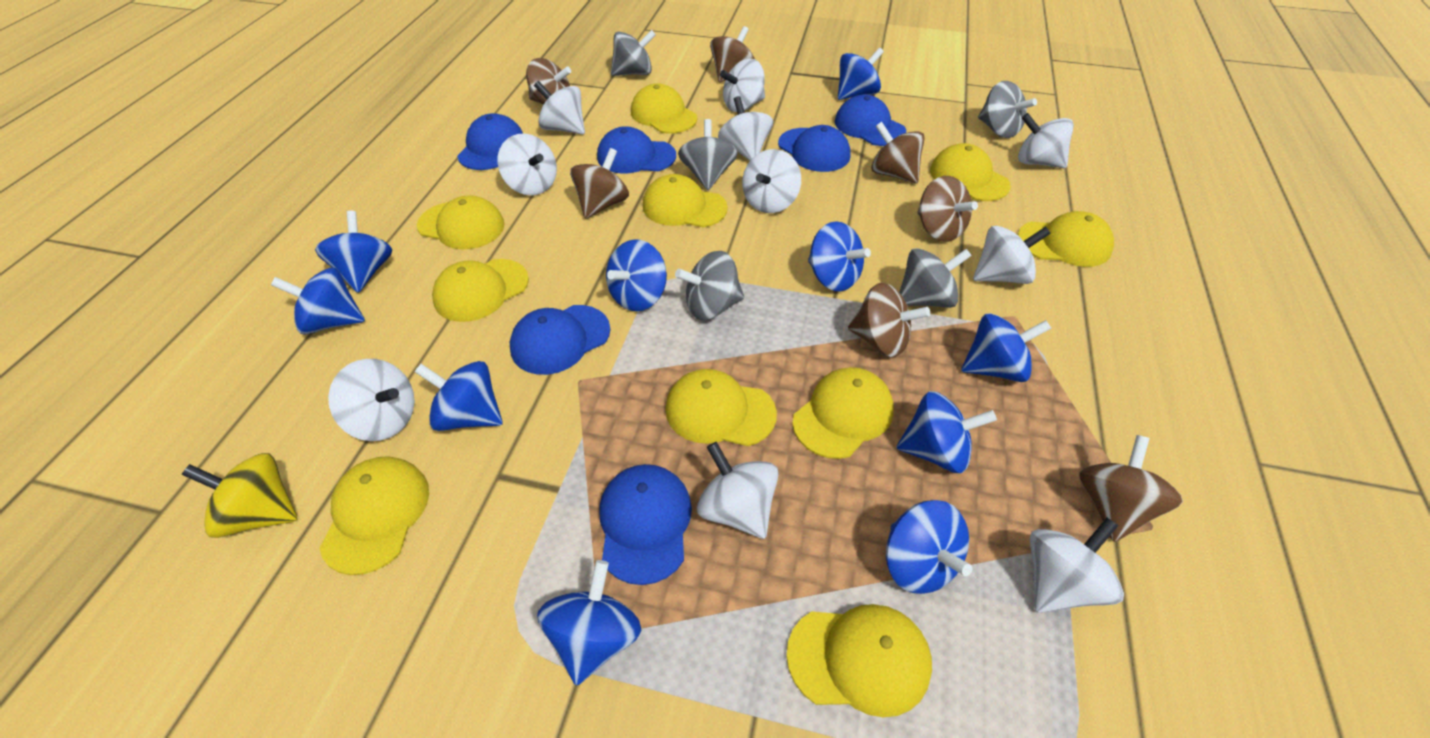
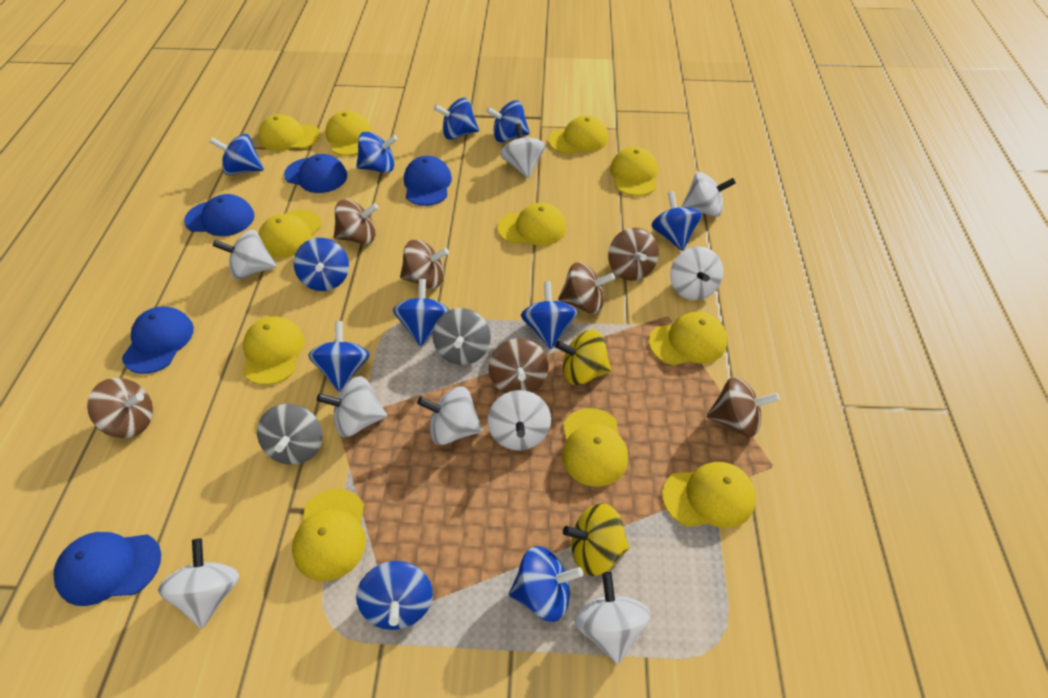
blue cap: [457,113,523,170] [510,305,610,375] [597,126,676,174] [599,464,692,585] [778,125,851,172] [835,94,906,146] = 6 -> [53,532,161,606] [122,307,194,374] [184,194,255,236] [284,154,347,193] [404,156,452,206] = 5
blue spinning top: [271,268,365,334] [315,211,392,293] [414,361,503,431] [537,560,641,686] [606,239,667,311] [808,221,871,291] [838,48,884,100] [886,500,972,594] [896,391,997,473] [961,313,1052,382] = 10 -> [210,134,264,175] [293,238,349,291] [308,321,370,392] [356,132,398,173] [356,561,433,630] [393,279,449,347] [434,98,479,140] [486,100,530,142] [509,546,583,622] [521,281,577,349] [651,191,702,251] = 11
grey spinning top: [611,30,656,76] [675,251,744,320] [678,119,738,190] [899,248,972,308] [978,81,1037,138] = 5 -> [257,404,322,465] [433,308,491,365] = 2
white spinning top: [328,359,415,441] [498,133,557,196] [534,81,585,135] [697,442,778,539] [718,96,773,161] [720,59,765,112] [742,149,801,213] [973,226,1051,284] [1018,113,1074,168] [1030,518,1124,613] = 10 -> [158,538,239,628] [213,230,277,279] [317,376,387,437] [417,386,483,445] [487,390,551,450] [500,123,545,178] [574,572,651,664] [670,246,723,300] [681,172,736,217] = 9
yellow cap: [319,456,429,575] [417,196,505,250] [432,259,529,322] [631,83,697,134] [643,174,728,228] [665,369,777,446] [786,604,932,717] [792,367,894,459] [930,143,1011,201] [1018,211,1114,267] = 10 -> [243,316,304,385] [258,114,320,151] [258,210,321,258] [292,489,366,581] [326,111,371,156] [497,203,566,246] [549,115,608,154] [562,408,628,487] [610,147,658,196] [649,312,727,366] [662,462,756,528] = 11
yellow spinning top: [182,453,297,538] = 1 -> [555,330,611,385] [563,503,629,576] = 2

